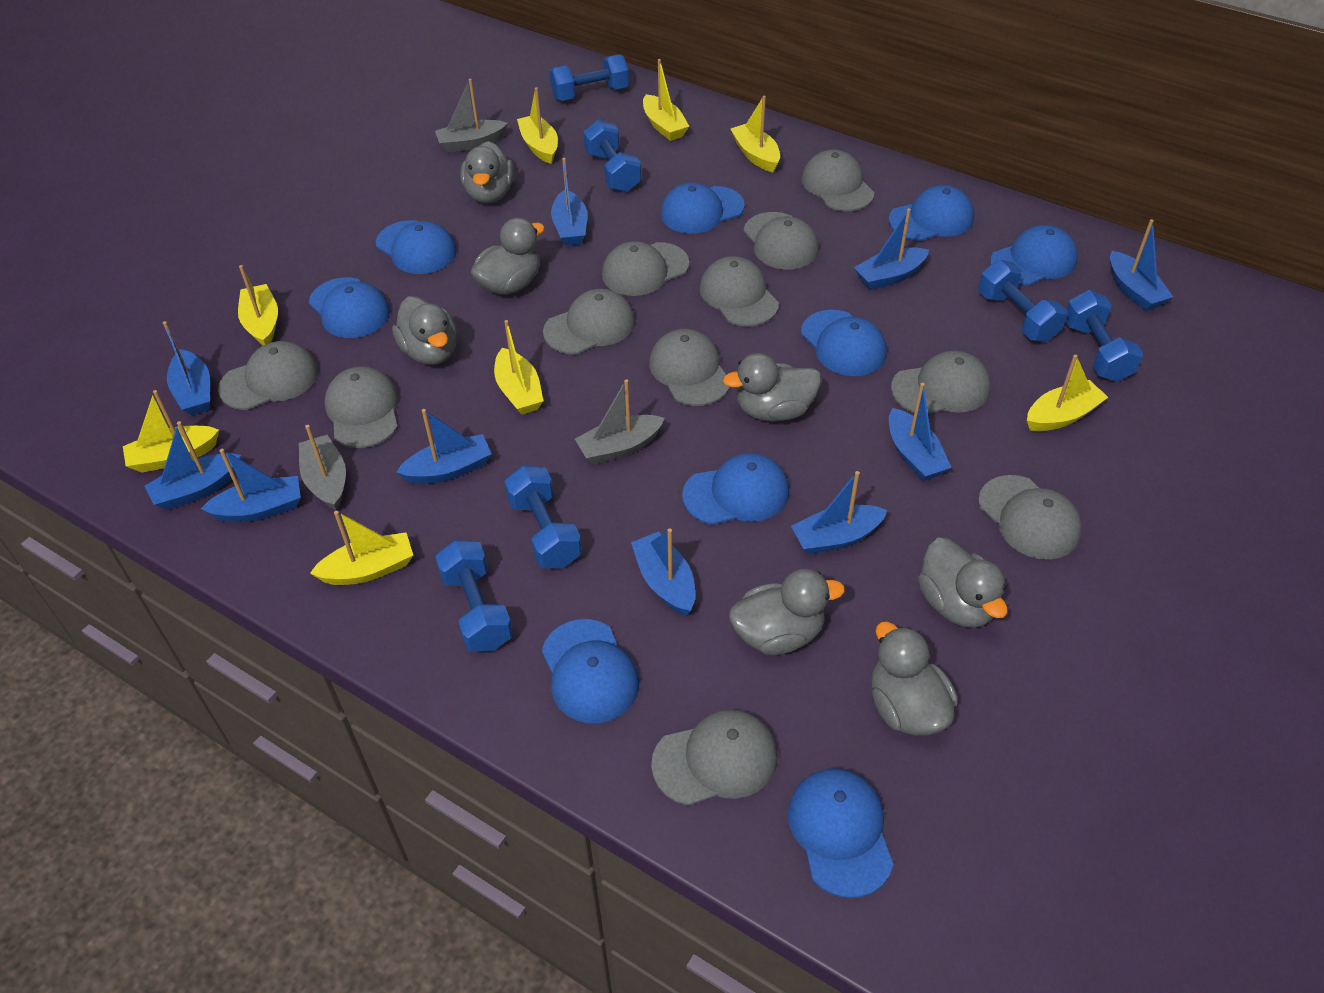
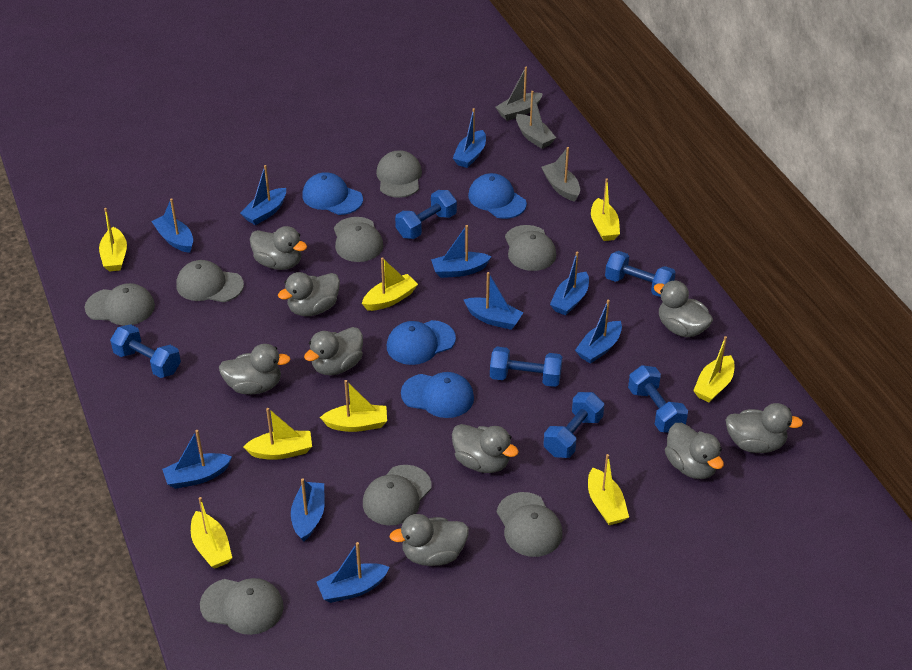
blue cap: [309,277,390,338] [376,220,457,274] [542,619,639,723] [661,183,745,234] [682,453,789,525] [787,768,894,898] [801,310,887,376] [888,185,974,241] [990,225,1078,286] = 9 -> [302,172,363,215] [387,320,456,365] [401,372,474,418] [468,173,527,219] = 4
grey cap: [218,341,318,410] [325,366,399,448] [543,289,635,355] [602,241,689,296] [649,329,730,406] [651,709,778,806] [699,256,779,326] [743,212,819,270] [802,150,875,211] [891,351,991,414] [978,475,1082,560] = 11 -> [85,283,155,326] [176,260,244,302] [200,578,284,635] [334,217,383,262] [363,465,432,525] [376,150,422,198] [497,492,563,557] [505,225,556,271] = 8
grey duck: [392,296,457,365] [460,141,514,203] [471,218,545,295] [723,353,821,422] [729,569,845,655] [871,622,958,735] [918,538,1008,628] = 7 -> [219,344,290,394] [250,226,307,270] [278,272,340,316] [304,327,363,375] [390,514,469,566] [452,424,519,473] [654,281,713,337] [665,423,724,479] [726,403,803,453] = 9

